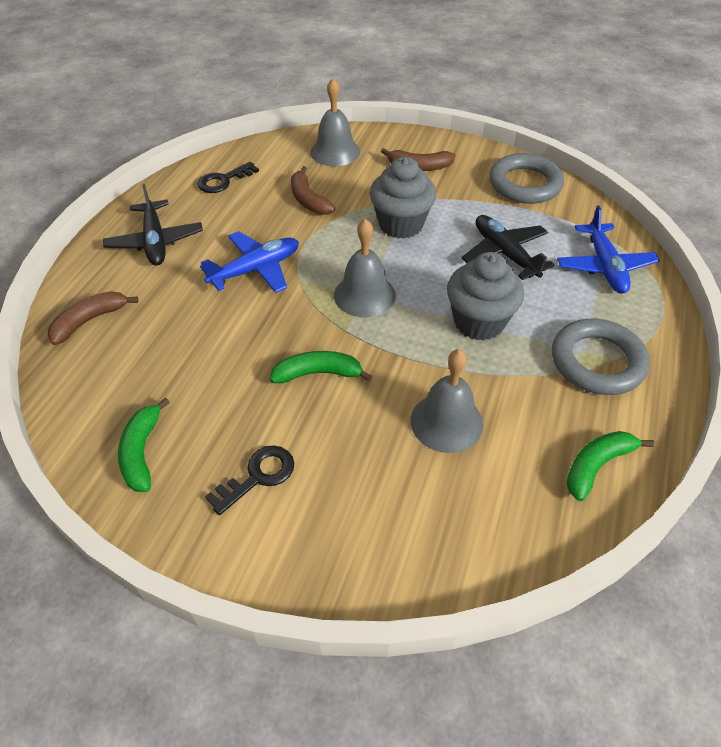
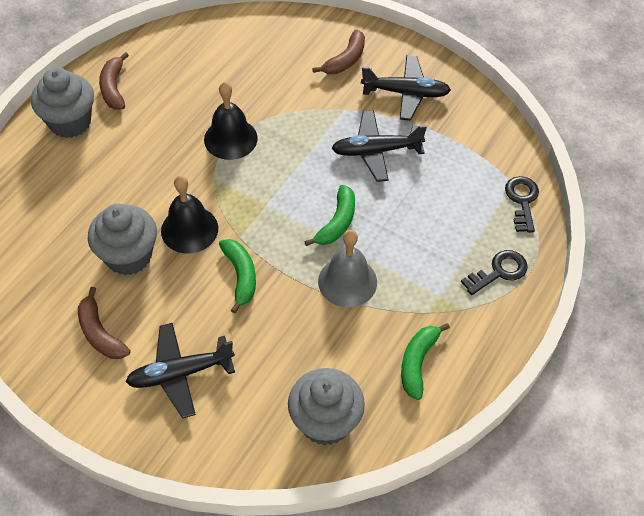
black bell: none = 0 -> [161,175,218,253] [204,82,258,160] = 2
black plane: [103,184,203,266] [462,215,555,280] = 2 -> [126,323,235,419] [332,110,427,182] [361,55,451,121] = 3
blue plane: [200,231,299,293] [557,205,660,294] = 2 -> none = 0
grey bell: [310,79,360,166] [334,219,396,317] [411,349,483,453] = 3 -> [318,230,377,307] = 1
grey cupcake: [370,157,436,239] [447,252,524,341] = 2 -> [31,68,94,138] [88,204,157,275] [288,368,365,446] = 3
grey ring: [489,153,564,204] [552,319,650,395] = 2 -> none = 0

